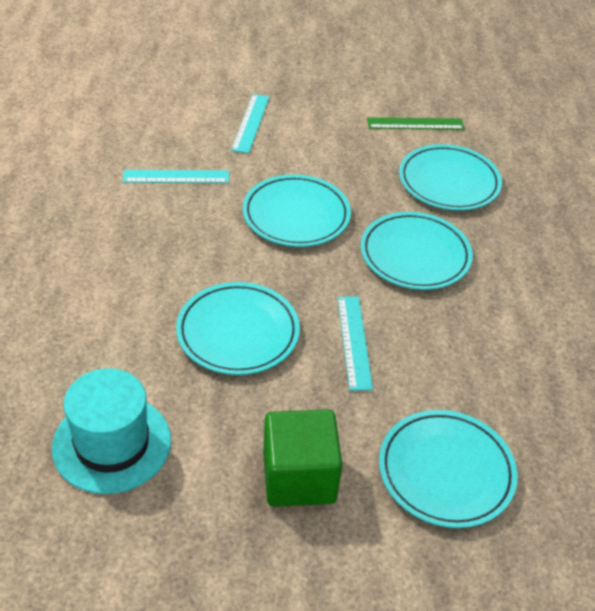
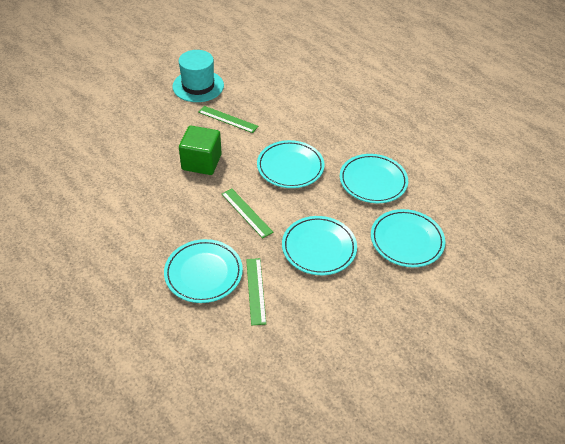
green ruler: [367,117,465,130] = 1 -> [198,106,258,133] [222,189,273,238] [246,258,266,325] = 3
turquoise ruler: [123,170,229,183] [231,94,269,154] [338,296,373,391] = 3 -> none = 0

